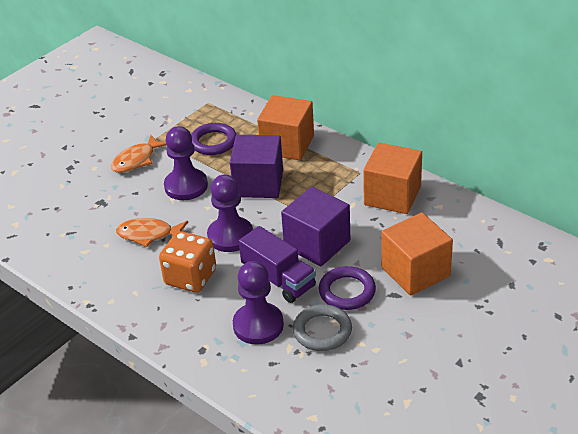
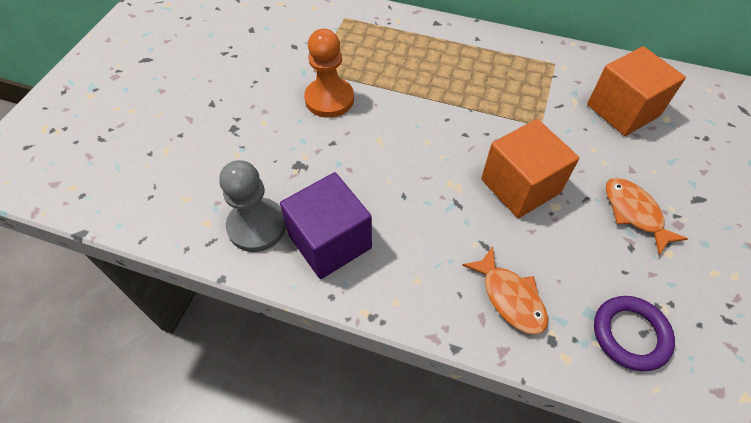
grey pawn: none = 0 -> [219,160,286,252] = 1
grey ring: [293,304,352,351] = 1 -> none = 0
orange cube: [257,95,314,160] [363,143,422,214] [381,212,453,295] = 3 -> [481,119,579,218] [587,46,686,136] = 2
orange dice: [159,231,216,293] = 1 -> none = 0
orange pawn: none = 0 -> [304,29,354,118] = 1
purple cube: [230,135,283,198] [281,187,350,266] = 2 -> [280,172,372,279] = 1
purple pawn: [164,126,208,200] [207,174,253,252] [233,261,284,345] = 3 -> none = 0
purple ring: [191,123,237,155] [319,266,376,310] = 2 -> [594,296,675,371] = 1
purple truck: [239,226,316,303] = 1 -> none = 0

